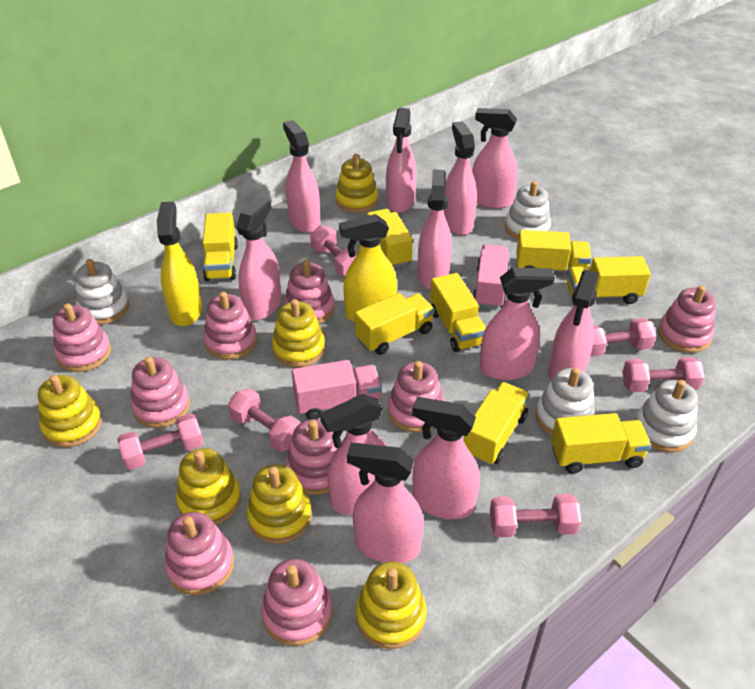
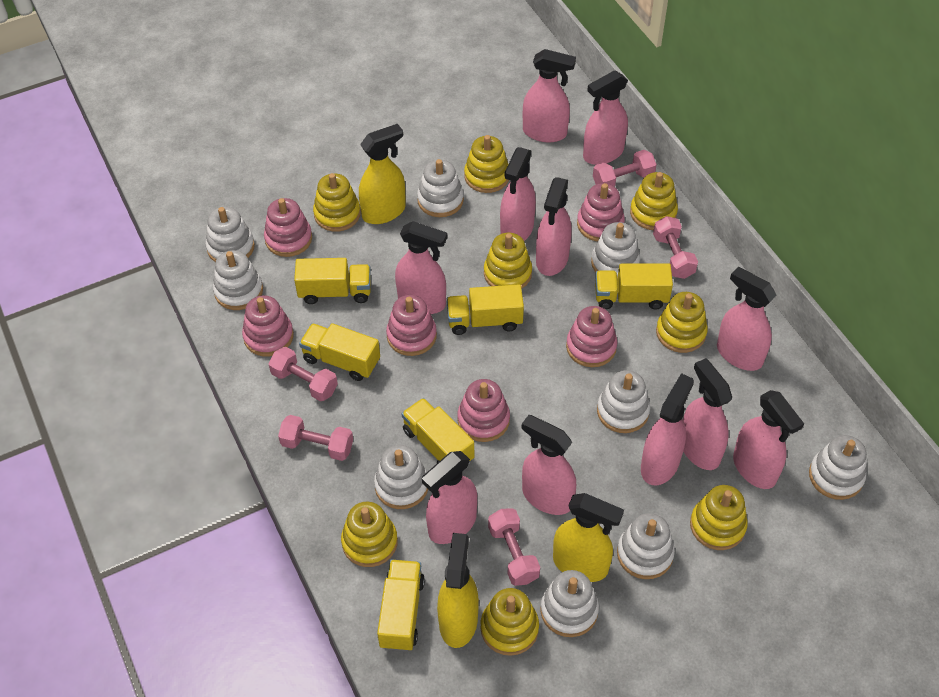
pink dumbbell: [117,413,204,470] [228,389,300,452] [310,225,358,276] [490,494,581,537] [590,318,656,357] [622,357,704,392] = 6 -> [268,347,338,401] [278,415,353,461] [488,508,540,586] [593,150,657,187] [653,216,698,279] = 5
pink stacking toy: [53,303,111,372] [131,357,190,428] [164,512,234,595] [204,292,257,360] [261,559,333,646] [284,260,335,324] [286,419,337,495] [388,361,444,433] [658,285,716,353] = 9 -> [242,295,294,356] [264,198,312,257] [386,295,437,356] [457,379,510,442] [566,306,617,367] [577,183,625,242] = 6
pink truck: [292,360,382,420] [473,244,509,309] = 2 -> none = 0
white stacking toy: [75,259,129,325] [505,181,551,239] [536,367,595,435] [635,380,698,453] = 4 -> [205,207,255,262] [213,250,263,310] [374,445,428,509] [417,159,464,217] [540,570,599,637] [591,222,640,277] [597,370,650,433] [617,513,675,579] [809,435,867,500] = 9
yellow spray bottle: [157,202,202,326] [339,214,397,322] = 2 -> [359,124,406,224] [437,533,479,648] [553,493,624,582] = 3
yellow stacking toy: [38,375,102,447] [176,448,241,525] [247,464,312,544] [272,299,325,367] [335,154,378,213] [356,562,427,649] = 6 -> [313,173,361,232] [341,502,398,567] [464,135,509,193] [480,588,539,656] [484,233,532,289] [630,172,678,230] [656,292,708,353] [690,485,748,550] = 8
yellow truck: [202,212,238,281] [354,293,435,355] [365,209,413,268] [430,273,486,352] [464,382,530,465] [516,230,592,272] [551,413,651,474] [567,256,651,304] = 8 -> [294,258,371,304] [299,323,380,381] [377,560,425,651] [401,398,474,463] [447,284,524,335] [595,263,673,310] = 6

